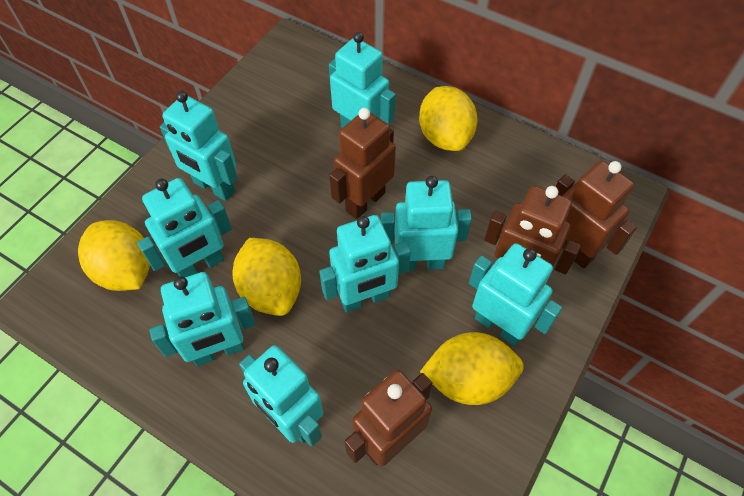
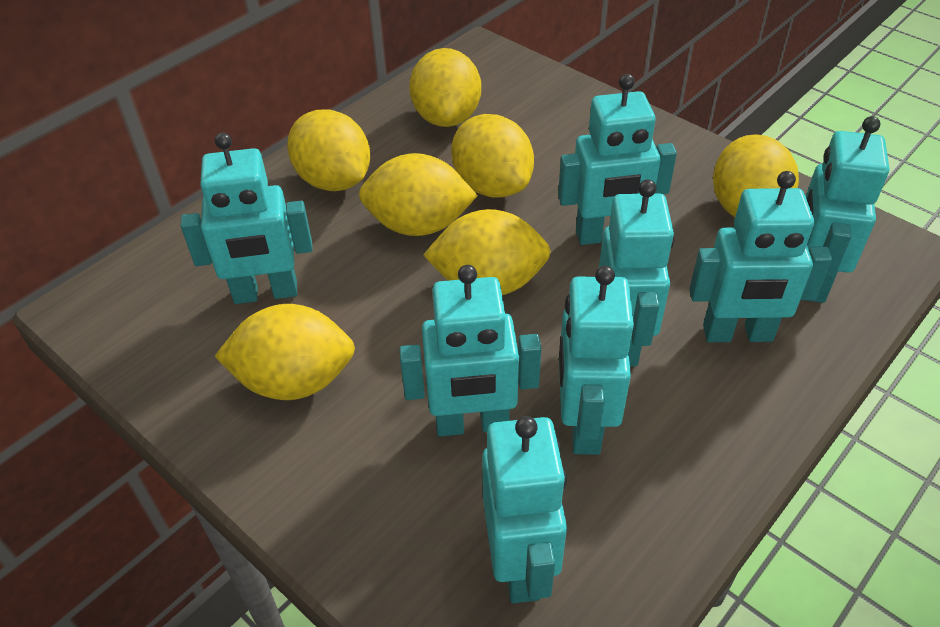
brown robot: [329,108,396,219] [345,370,432,467] [484,186,581,275] [556,161,637,269] = 4 -> none = 0
yellow lemon: [78,220,150,291] [233,238,301,316] [419,86,477,151] [420,332,524,405] = 4 -> [215,304,355,400] [287,109,370,191] [359,153,478,236] [409,48,481,127] [423,209,551,295] [451,114,534,198] [713,134,799,217] = 7

